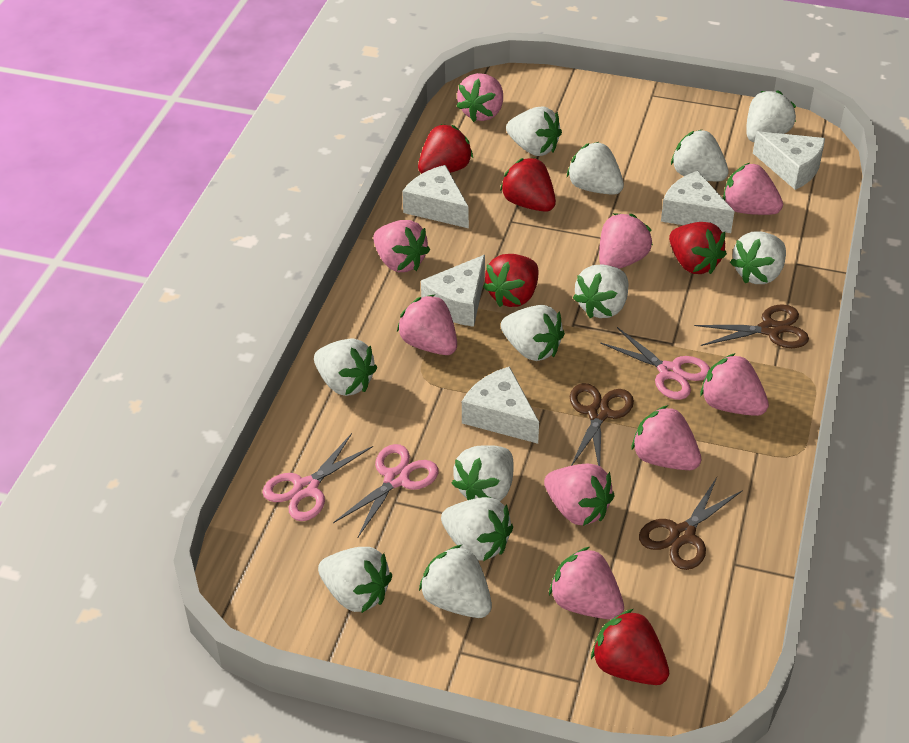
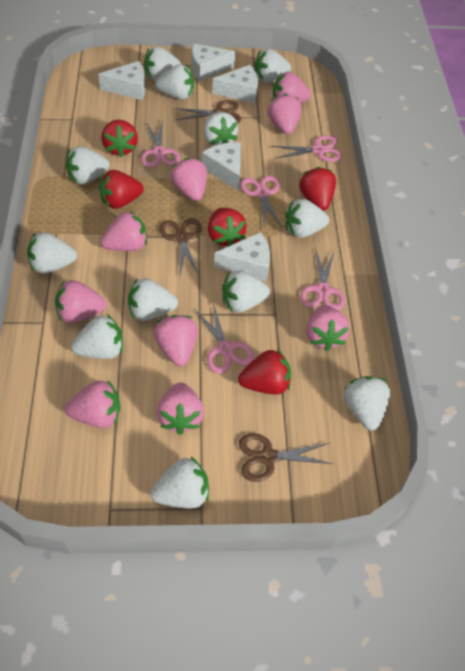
pink scissors: [262,433,373,521] [333,444,439,537] [600,327,710,400] = 3 -> [141,120,180,167] [194,303,254,374] [240,176,282,228] [272,135,342,162] [300,248,345,310] = 5

